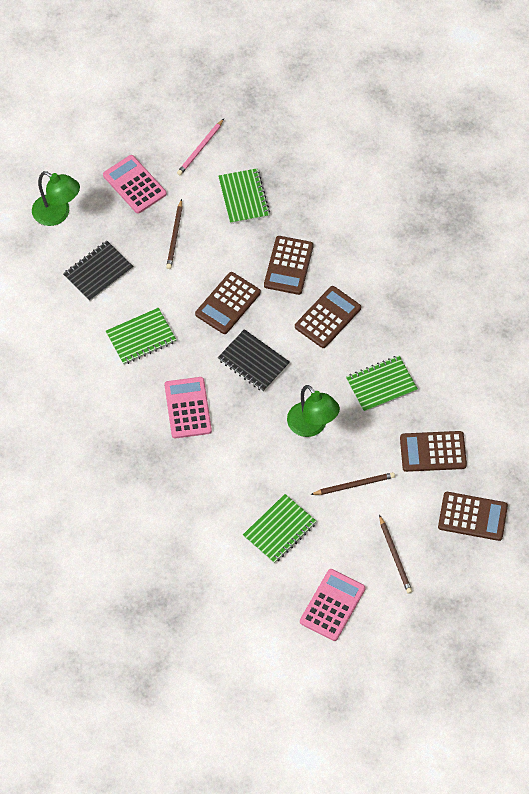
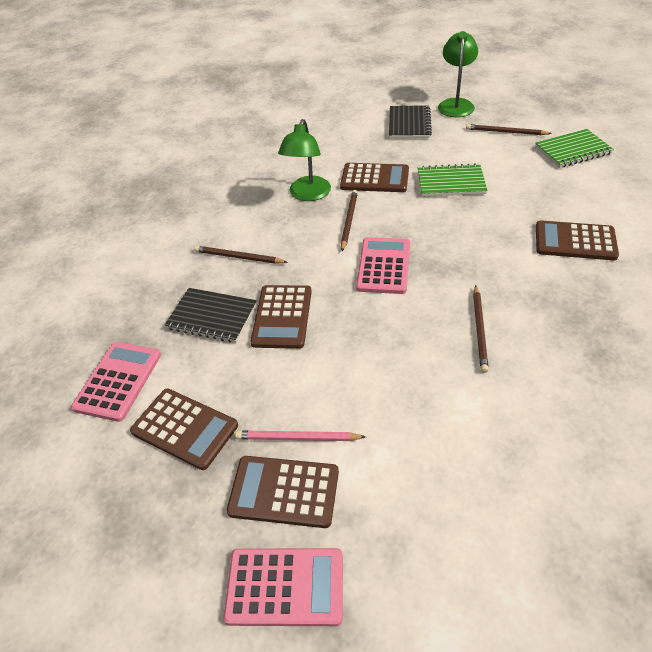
brown pencil: [166,199,182,269] [310,472,395,495] [379,515,412,594] = 3 -> [194,246,287,264] [341,190,358,251] [466,124,552,135] [473,286,489,373] = 4
green notebook: [106,308,177,365] [218,168,270,224] [243,494,317,564] [346,355,418,412] = 4 -> [418,163,487,197] [535,129,614,168] = 2

